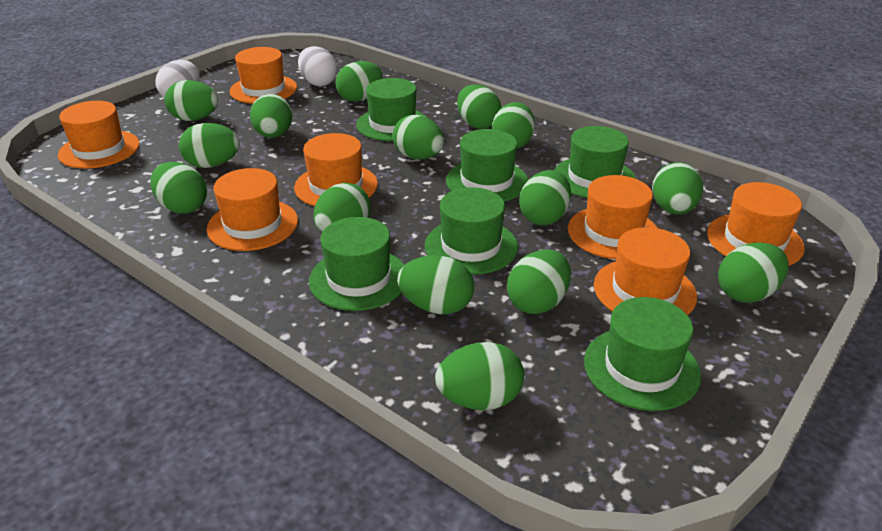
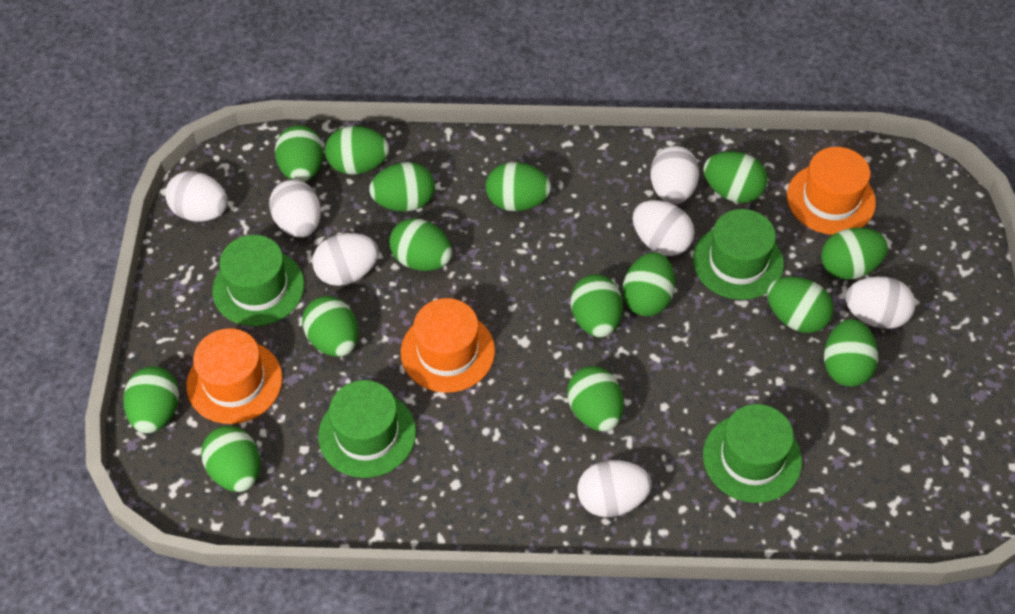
green hat: [309,217,404,311] [356,78,426,141] [425,187,518,275] [446,129,528,201] [555,126,636,198] [584,297,701,411] = 6 -> [212,235,304,326] [318,380,416,478] [693,209,784,300] [703,404,802,503] = 4
orange hat: [58,101,140,169] [207,168,298,251] [229,47,297,104] [294,133,378,206] [568,175,657,259] [594,227,697,315] [707,182,805,266] = 7 -> [186,328,282,424] [401,298,495,393] [787,147,876,235] = 3
white egg: [155,60,199,98] [298,46,337,86] = 2 -> [165,171,228,222] [269,180,321,237] [312,233,379,286] [577,460,652,517] [633,200,695,256] [650,146,699,204] [845,277,915,329] = 7

